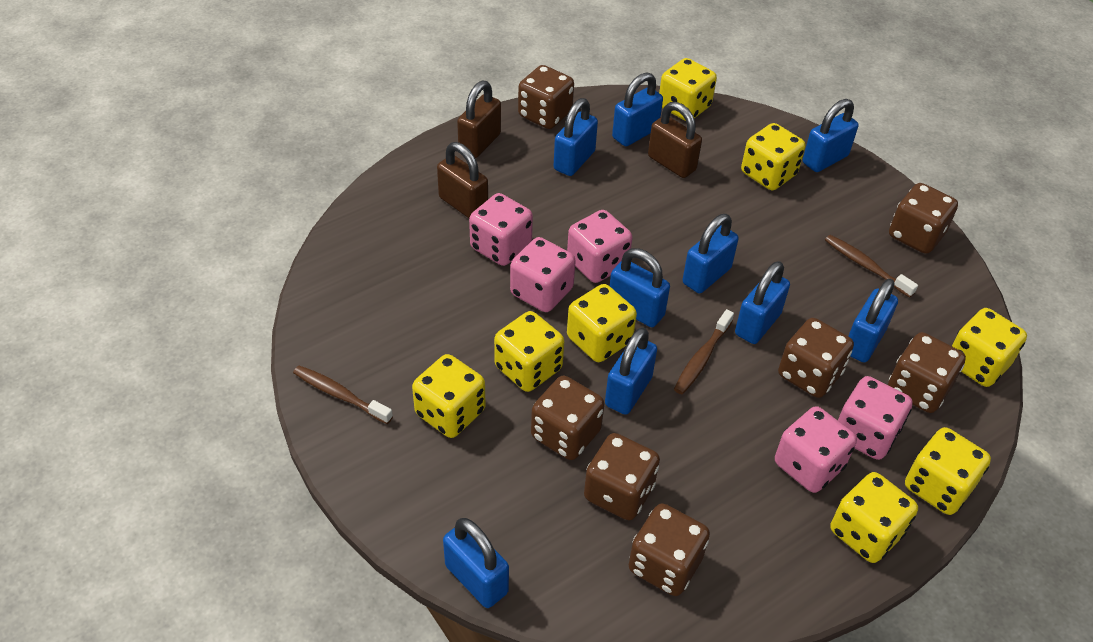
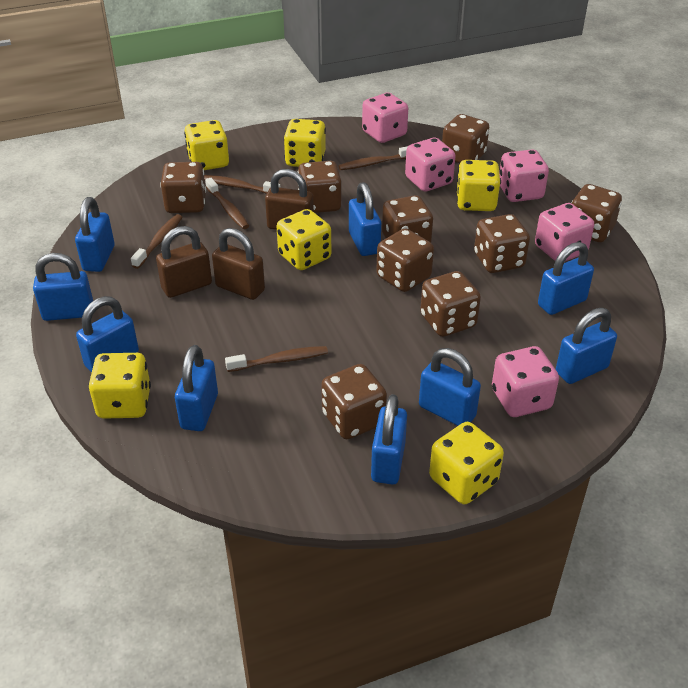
brown dice: [518,65,574,129] [531,376,604,460] [584,433,660,520] [629,503,710,596] [778,318,854,398] [888,332,966,413] [889,183,958,254] = 7 -> [160,162,206,213] [298,161,341,213] [321,364,387,439] [376,228,434,292] [382,195,433,242] [420,271,481,337] [442,114,489,163] [474,214,530,273] [572,184,622,242] = 9
brown toothbrush: [293,366,393,424] [674,309,734,394] [825,235,918,298] = 3 -> [131,214,182,269] [204,175,280,194] [205,178,249,229] [225,346,328,372] [338,146,408,170] = 5
yellow dice: [412,354,486,438] [494,311,564,392] [567,284,637,362] [659,58,717,121] [741,123,805,190] [830,472,918,563] [905,427,991,515] [952,308,1027,387] = 8 -> [88,353,151,419] [184,120,229,170] [277,209,331,270] [284,119,326,167] [429,422,504,504] [456,160,500,211] = 6

